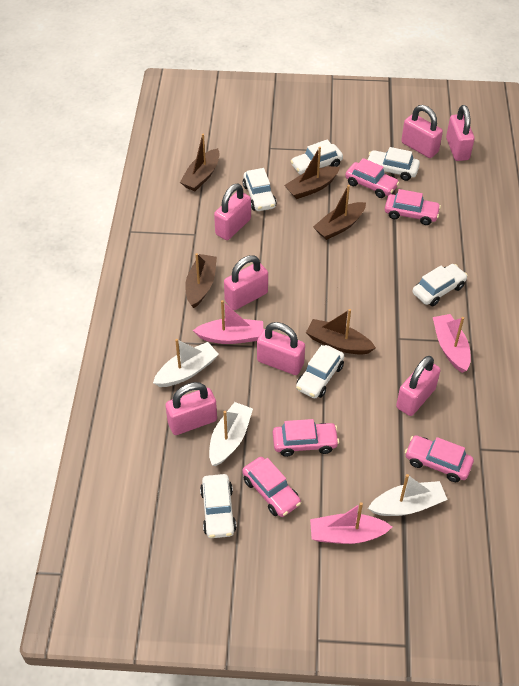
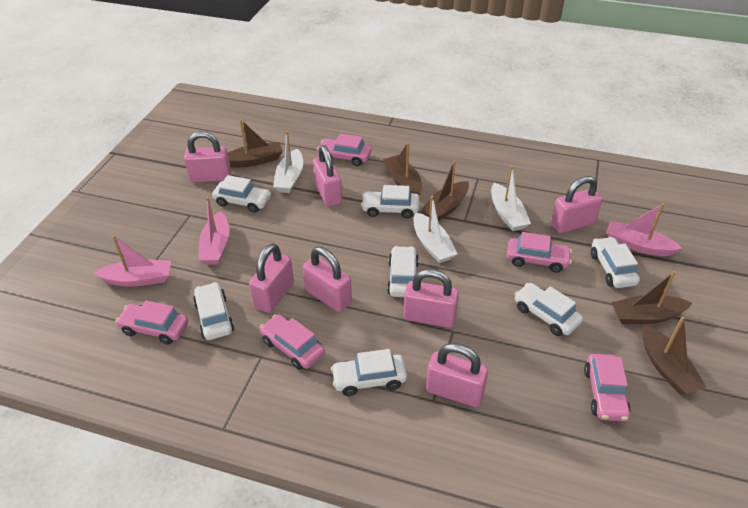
white car: [200,474,237,538] [243,168,277,211] [290,140,343,175] [296,345,344,398] [367,147,420,181] [413,264,468,306] = 6 -> [193,282,234,340] [212,175,271,213] [331,349,407,396] [361,185,419,218] [387,246,419,297] [515,283,583,336] [591,237,640,288] = 7

